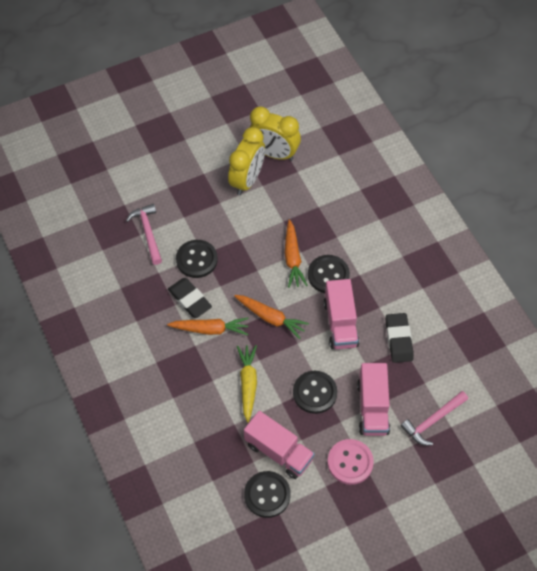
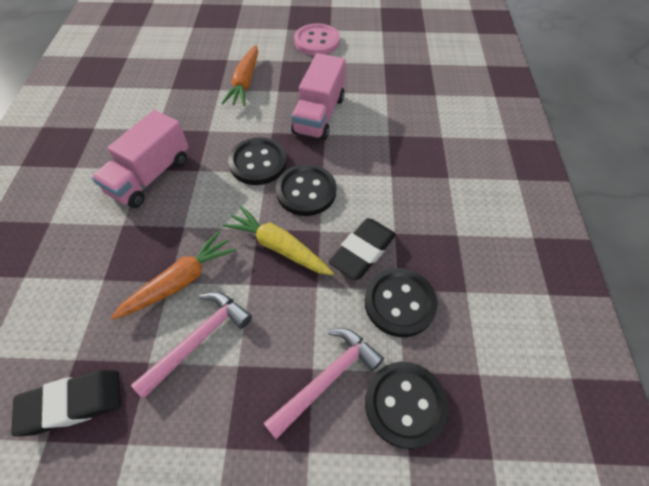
orange carrot: [167,317,249,335] [234,295,309,339] [285,219,308,288] = 3 -> [111,231,237,320] [221,45,258,106] = 2
pink truck: [244,411,315,479] [324,279,359,349] [357,363,390,436] = 3 -> [92,110,189,208] [291,53,346,140] = 2
yellow clock: [228,127,265,195] [250,106,301,161] = 2 -> none = 0

